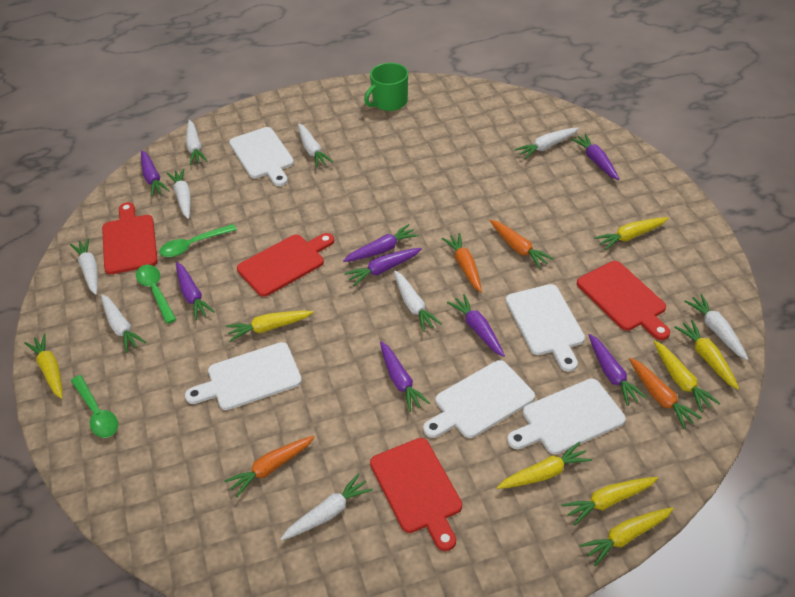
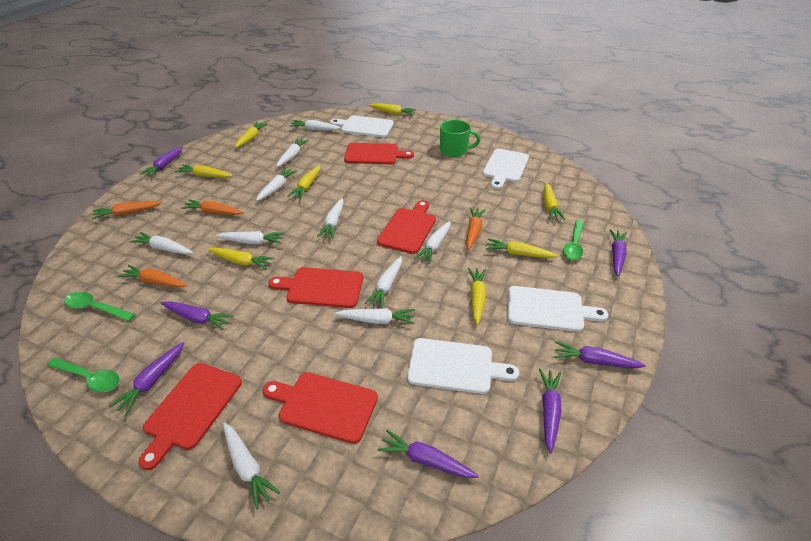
purple carrot: [141,150,170,197] [176,262,215,320] [343,224,419,262] [344,248,422,286] [380,341,430,412] [447,294,505,357] [571,134,619,180] [589,334,647,406] = 8 -> [109,342,184,415] [140,147,183,177] [160,301,234,330] [377,430,479,478] [539,369,562,453] [554,341,646,369] [610,229,627,276] = 7
red cutting board: [102,202,158,274] [237,233,334,297] [370,438,462,551] [577,261,670,340] = 4 -> [139,363,242,470] [263,372,378,444] [268,267,363,308] [344,143,414,165] [377,200,436,254] = 5
white carrot: [70,238,98,295] [101,294,146,353] [167,168,190,219] [186,120,208,165] [281,473,373,540] [298,123,333,168] [394,271,442,332] [515,127,579,159] [684,294,748,360] = 9 -> [129,232,193,254] [215,231,285,244] [223,423,280,509] [256,168,297,201] [277,138,309,167] [290,120,341,130] [317,198,344,239] [334,308,415,324] [364,256,402,309] [414,221,451,264] = 10
white cutting board: [185,342,302,410] [229,127,294,186] [423,360,535,438] [506,284,585,372] [507,379,626,454] = 5 -> [330,115,394,137] [407,338,519,394] [483,148,529,189] [508,286,609,332] = 4

